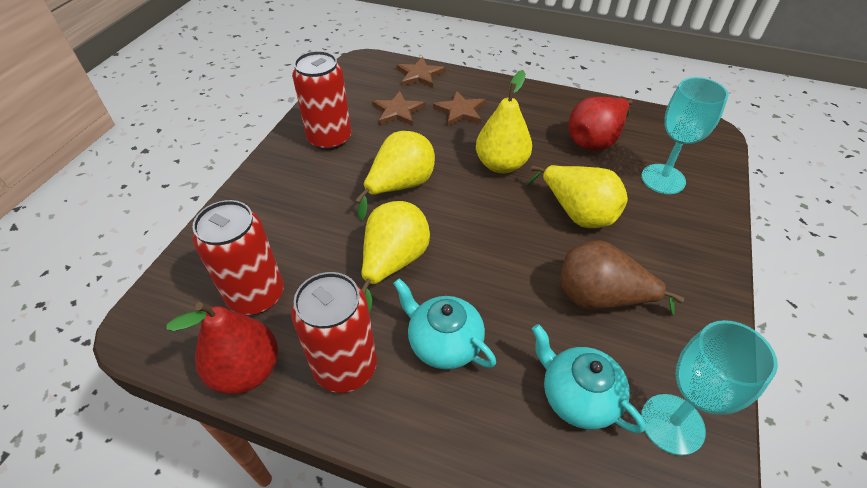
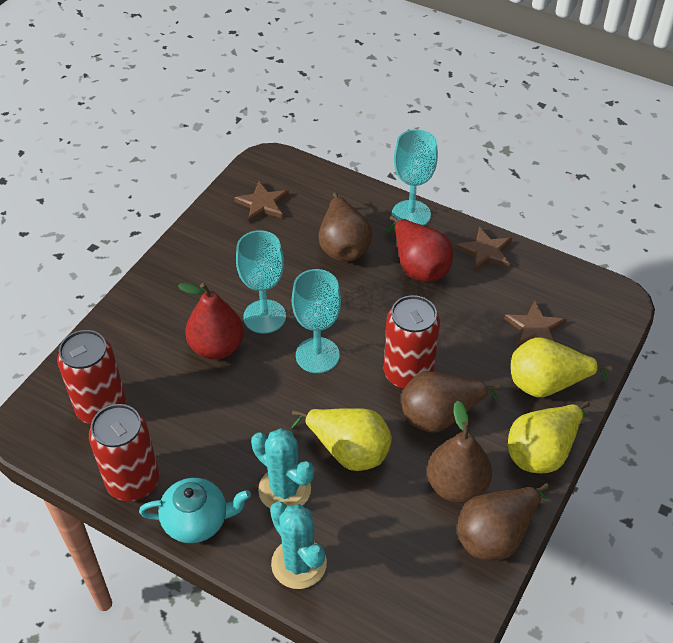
brown pear: [560,240,684,316] = 1 -> [318,192,372,262] [401,371,502,433] [427,401,492,503] [457,483,550,560] = 4
turquoise cactus: none = 0 -> [251,428,314,508] [270,502,327,589] = 2
turquoise goblet: [641,77,729,194] [641,320,778,455] = 2 -> [236,230,286,334] [292,269,341,373] [392,129,438,225] = 3
turquoise teapot: [393,278,496,370] [532,324,645,433] = 2 -> [139,478,251,543] = 1
yellow pear: [355,131,435,220] [361,201,430,314] [476,70,532,173] [526,165,628,228] = 4 -> [291,408,392,471] [508,401,590,473] [511,337,613,398] = 3

